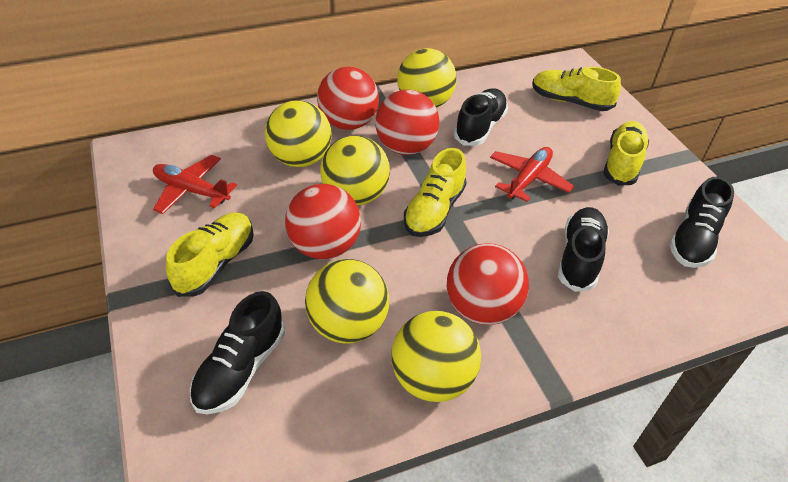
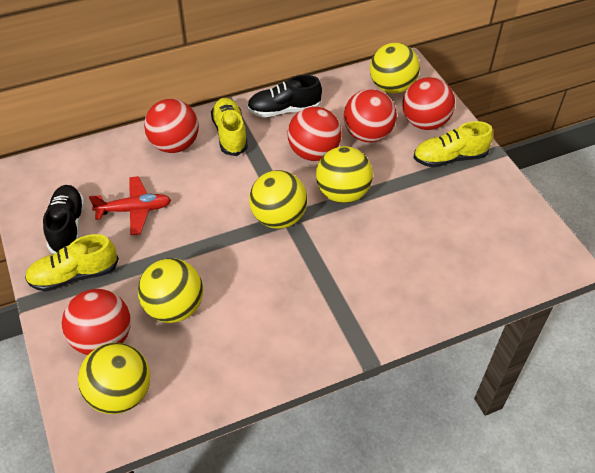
black shoe: [190,291,285,414] [454,88,508,146] [558,207,609,292] [670,177,734,268] = 4 -> [43,185,85,254] [247,75,322,117] = 2
red ball: [285,184,361,259] [317,67,379,130] [375,90,439,155] [447,243,529,325] = 4 -> [62,289,131,355] [144,99,199,153] [288,106,341,161] [344,89,397,142] [402,77,455,130] = 5
red plane: [153,155,237,214] [490,147,574,202] = 2 -> [89,176,171,235] = 1
yellow shoe: [166,212,254,297] [404,148,467,237] [532,67,621,111] [603,121,649,186] = 4 -> [25,234,119,292] [211,98,248,156] [413,121,493,168] = 3

